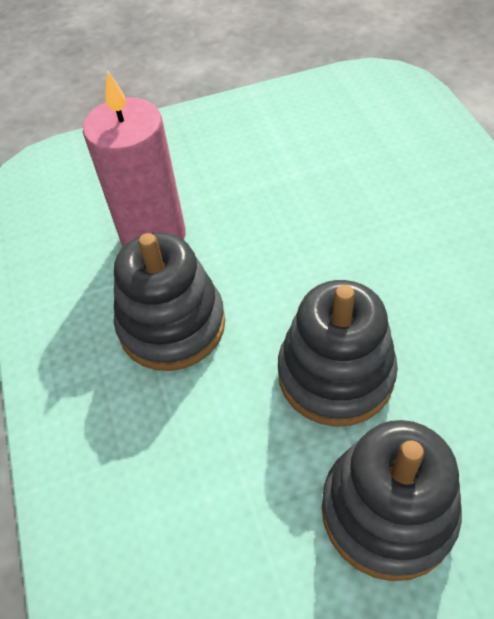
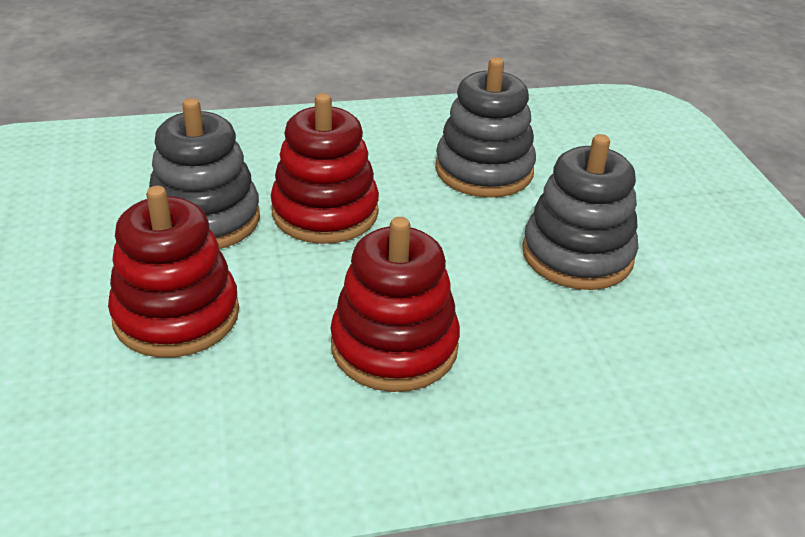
pink candle: [83,70,186,247] = 1 -> none = 0
red stacking toy: none = 0 -> [108,186,239,358] [270,93,379,244] [331,217,460,392] = 3

